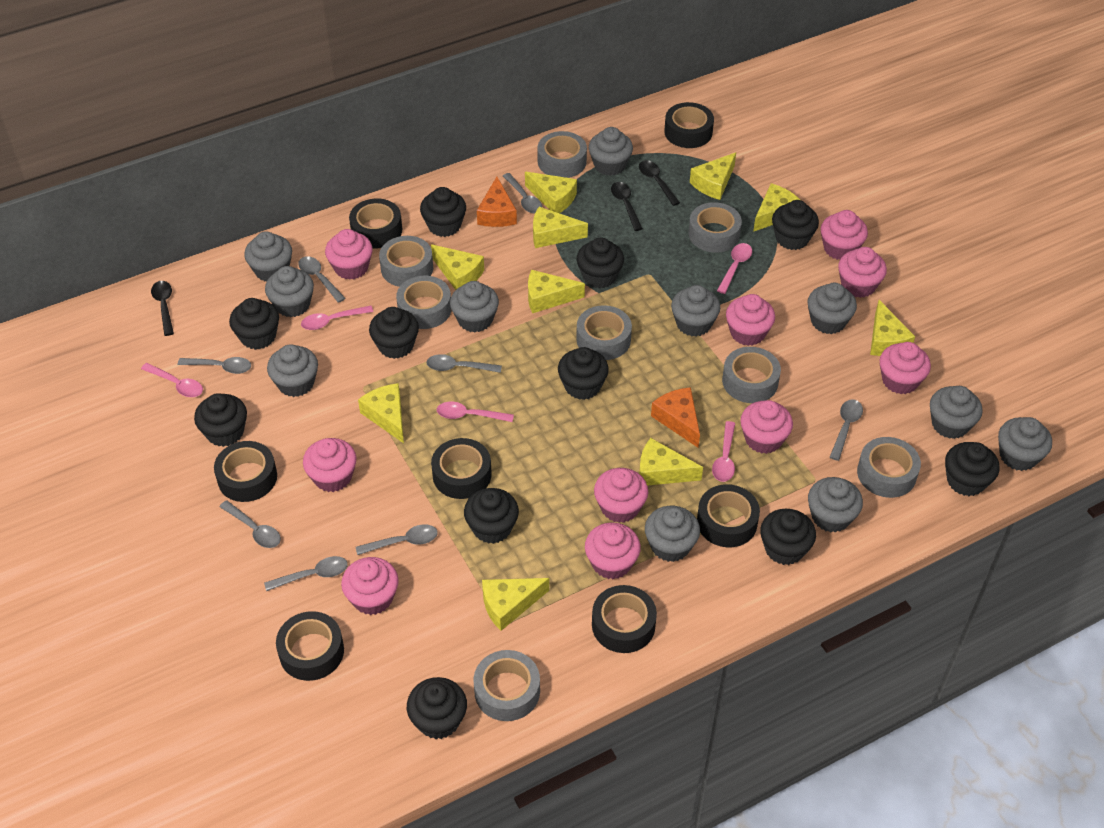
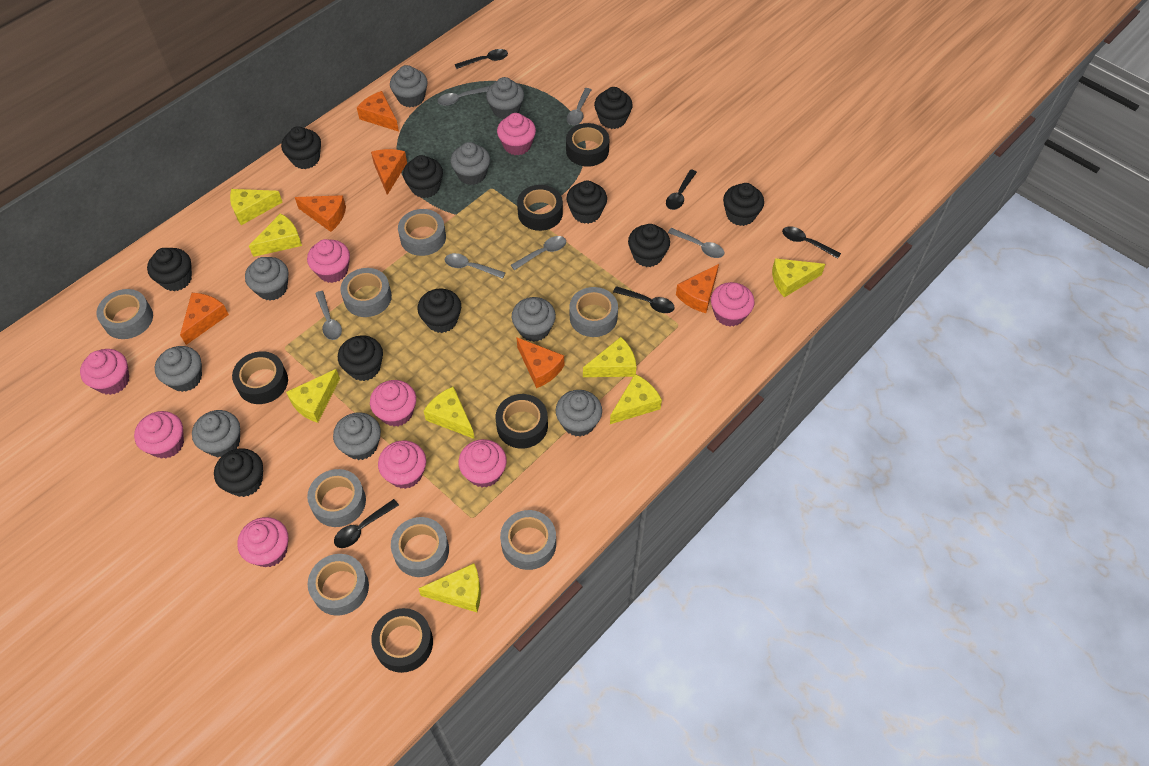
black cupcake: [194,393,247,447] [229,298,279,350] [369,307,419,359] [407,677,467,739] [420,187,466,237] [464,488,519,544] [558,347,609,400] [577,238,624,289] [760,509,816,565] [772,200,819,250] [945,442,1000,496] = 11 -> [147,248,192,291] [214,448,263,497] [281,126,321,169] [338,335,383,381] [403,155,443,198] [418,288,461,333] [566,181,607,224] [594,87,633,129] [628,224,670,267] [723,183,764,226] = 10
black spoon: [151,281,174,336] [611,182,643,231] [639,160,680,206] = 3 -> [334,499,399,548] [455,49,508,69] [613,286,675,313] [666,169,697,210] [782,226,841,259] = 5
black tape: [214,441,277,502] [276,611,344,681] [349,199,402,249] [431,438,492,499] [592,585,657,653] [664,102,714,148] [697,484,760,547] = 7 -> [232,351,288,404] [371,608,433,673] [496,394,548,449] [517,185,563,231] [566,123,609,167] = 5
grey cupcake: [244,231,292,282] [265,266,314,317] [267,344,318,397] [450,281,499,332] [589,127,633,176] [645,506,700,562] [671,285,720,337] [807,283,857,334] [808,477,863,533] [930,386,982,439] [998,417,1052,471] = 11 -> [155,346,202,392] [192,410,240,457] [245,257,288,301] [333,412,381,460] [390,65,427,107] [450,142,490,185] [486,77,524,119] [512,297,556,342] [556,390,602,437] = 9
grey spoon: [178,357,251,374] [219,500,281,548] [264,556,348,591] [298,256,346,303] [356,524,438,555] [427,354,502,373] [503,173,542,213] [830,399,863,461] = 8 -> [315,291,342,340] [438,86,490,106] [445,253,505,279] [511,236,566,270] [567,88,591,125] [668,228,725,258] = 6
orange cheese: [477,177,517,227] [651,387,700,448] = 2 -> [180,293,229,345] [295,195,346,232] [357,91,399,132] [371,149,407,195] [516,337,564,388] [676,264,719,313] = 6
pink cupcake: [303,438,357,492] [325,229,373,280] [341,557,399,615] [585,522,641,579] [594,468,648,523] [726,294,775,346] [740,400,793,454] [821,210,868,260] [838,247,887,298] [879,342,931,394] = 10 -> [80,349,129,395] [134,411,184,459] [237,517,289,567] [307,239,350,283] [370,380,416,427] [378,440,426,489] [458,439,507,488] [497,113,536,155] [711,282,755,327] = 9
pink spoon: [141,363,203,397] [301,305,373,330] [437,402,514,422] [712,421,735,482] [717,243,752,294] = 5 -> none = 0
yellow cheese: [358,383,404,443] [431,244,484,290] [482,578,549,631] [525,172,577,213] [528,270,585,313] [533,207,588,248] [639,438,703,486] [690,152,736,200] [753,183,800,232] [870,300,915,356] = 10 -> [230,189,283,225] [249,213,302,257] [286,369,340,423] [418,563,481,612] [424,387,475,439] [583,337,637,377] [610,374,662,424] [772,258,825,297] = 8

